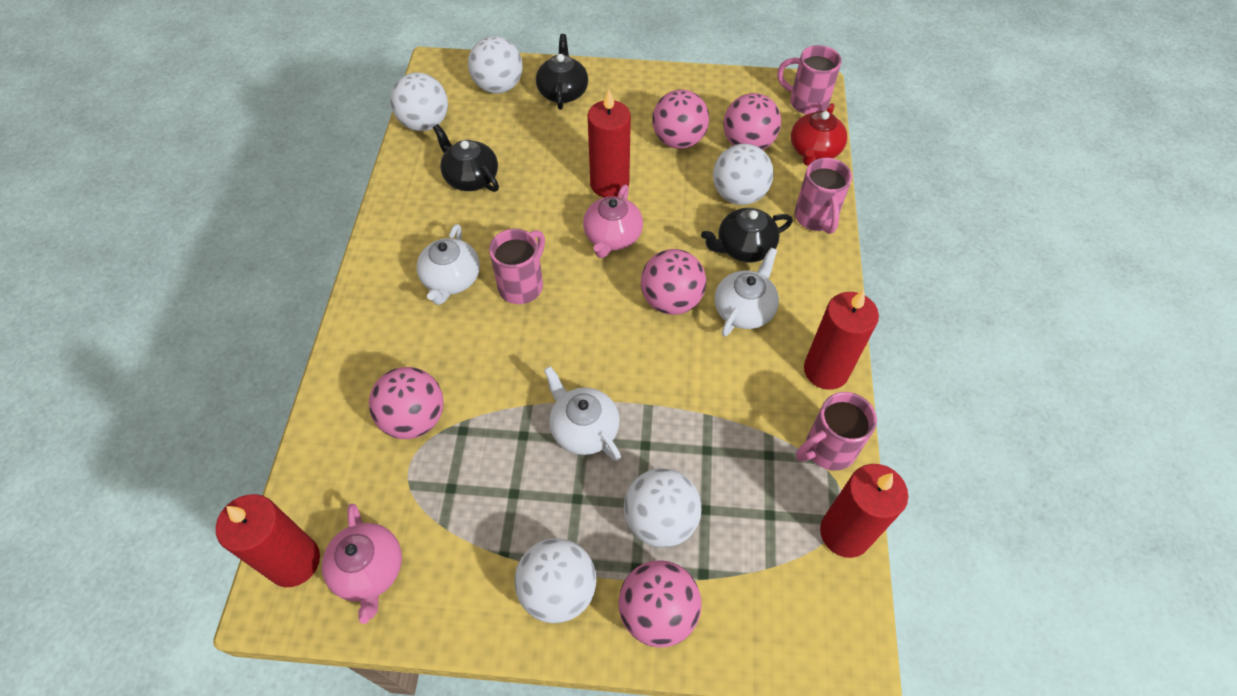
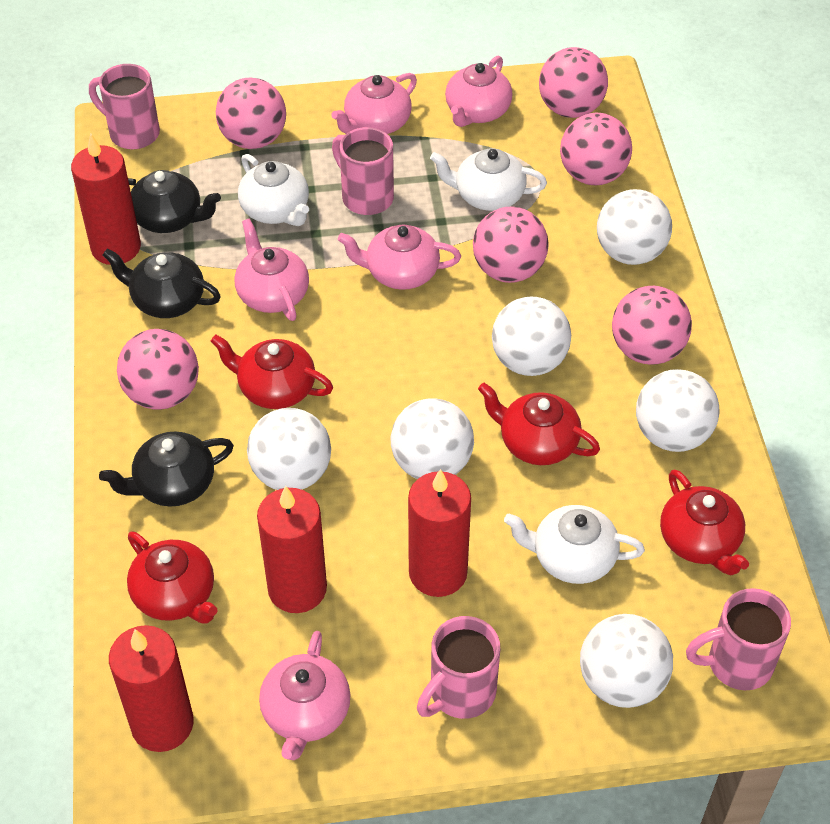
pink ball: [369,367,444,439] [619,560,702,648] [641,249,706,315] [652,89,709,149] [723,93,781,150] = 5 -> [117,329,199,410] [216,78,286,149] [473,207,548,283] [539,47,608,118] [560,113,632,185] [612,286,692,364] = 6
pink teapot: [322,504,402,624] [583,184,643,258] = 2 -> [234,219,309,321] [259,631,351,760] [331,73,417,134] [338,224,461,290] [445,55,513,127] = 5
red teapot: [791,103,847,166] = 1 -> [127,531,217,623] [210,334,333,409] [478,383,600,465] [660,469,749,575] = 4
white ball: [390,72,448,131] [468,36,523,94] [515,538,596,623] [624,468,702,548] [713,144,773,205] = 5 -> [247,408,331,490] [390,398,474,479] [492,297,571,376] [580,614,673,708] [597,189,672,265] [636,369,720,452] = 6

